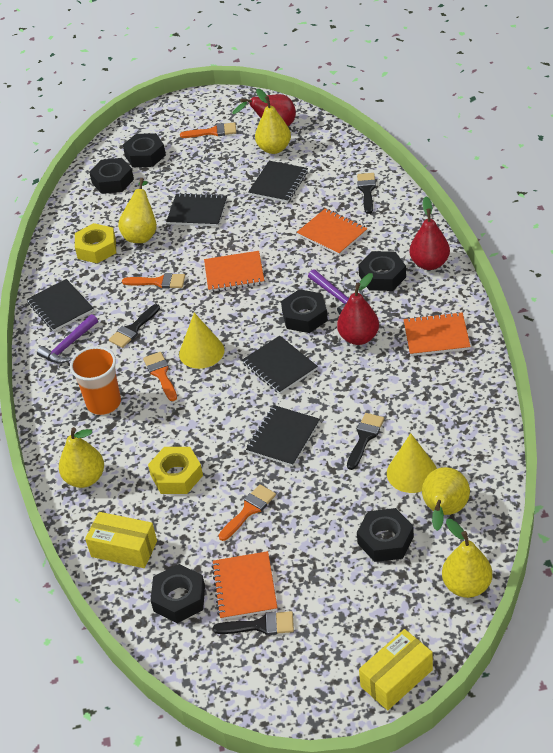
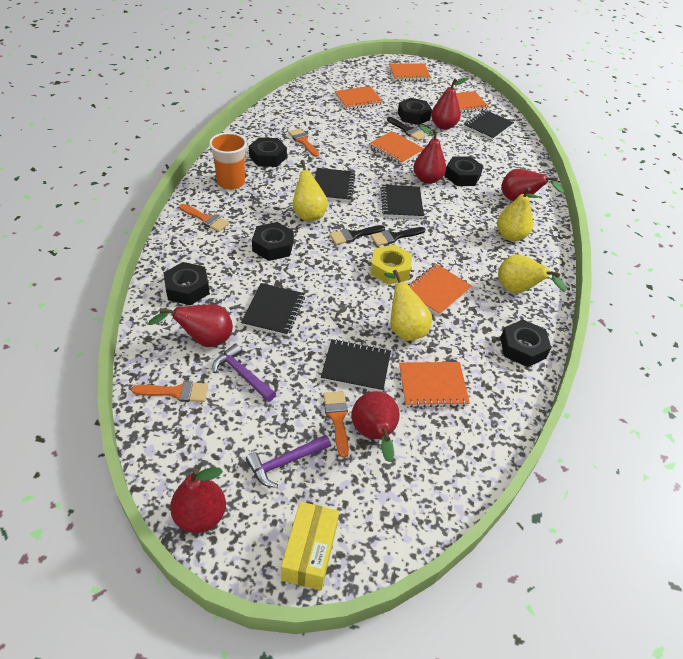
black brush: [109,304,160,348] [213,611,294,635] [347,413,384,470] [357,173,376,214] = 4 -> [329,225,385,245] [371,227,426,246] [387,117,427,141] = 3
orange notebook: [204,251,264,292] [212,551,277,620] [297,208,368,256] [403,312,471,356] = 4 -> [335,86,383,110] [369,131,424,164] [389,64,431,81] [399,362,470,407] [409,264,472,316] [440,91,489,113] = 6
red pear: [232,94,296,126] [337,273,379,345] [410,197,450,270] = 3 -> [148,304,233,347] [170,467,226,533] [351,391,400,462] [414,125,446,184] [431,77,469,130] [501,169,564,201] = 6
yellow box: [85,512,157,568] [359,629,433,710] = 2 -> [281,502,339,591] = 1
yellow cone: [179,313,224,369] [387,433,437,493] = 2 -> none = 0
yellow nut: [75,223,116,263] [148,447,203,494] = 2 -> [370,244,412,285] = 1
yellow pear: [59,427,104,488] [118,178,157,243] [255,89,291,154] [422,467,470,531] [442,519,492,598] = 5 -> [293,160,328,221] [384,270,432,341] [497,187,538,241] [498,255,567,293] = 4

